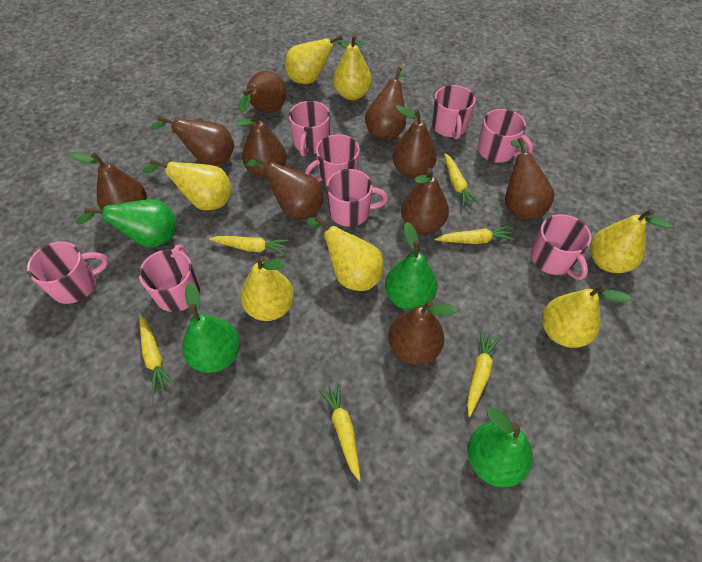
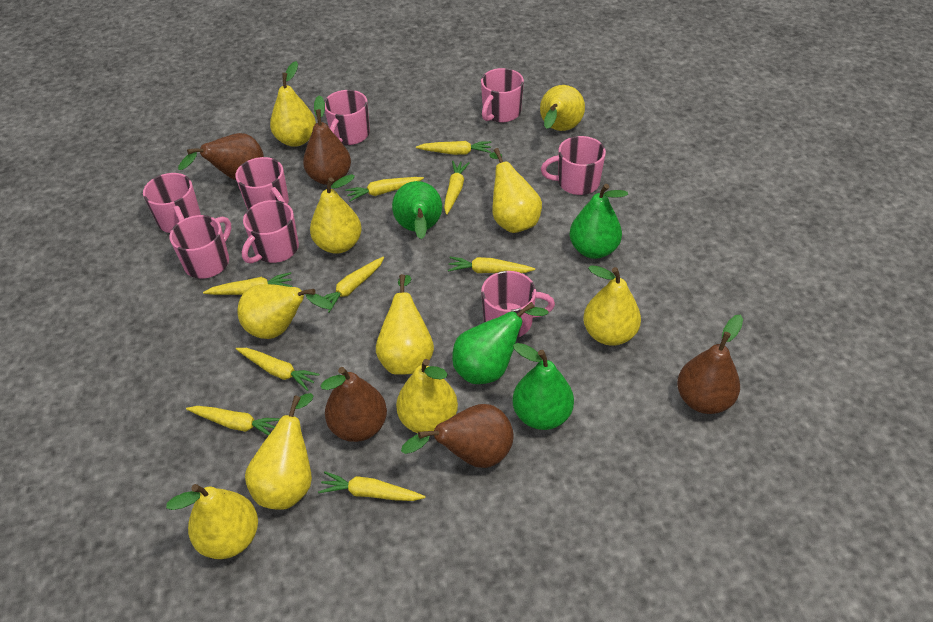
brown pear: [69,152,147,210] [150,116,234,166] [236,112,287,178] [239,71,286,113] [245,155,323,219] [365,67,406,141] [388,301,458,365] [392,105,437,178] [401,168,449,233] [505,138,555,219] = 10 -> [178,133,264,180] [303,95,351,185] [321,367,387,442] [401,404,514,468] [677,314,743,414] = 5
yellow carrot: [139,314,174,394] [209,236,288,255] [319,383,361,481] [434,226,514,244] [444,153,479,207] [467,331,500,417] = 6 -> [186,406,280,436] [203,272,292,295] [236,348,320,391] [318,471,425,501] [324,256,384,313] [345,177,424,202] [416,141,491,155] [444,161,470,215] [448,257,535,273] = 9
yellow pear: [142,159,232,210] [240,256,294,321] [285,35,348,84] [306,216,384,291] [333,34,372,100] [542,284,632,348] [590,209,673,273] = 7 -> [166,484,258,559] [237,284,333,339] [245,393,313,510] [270,61,316,147] [310,174,362,254] [376,274,434,375] [396,359,458,433] [489,148,542,233] [540,85,585,131] [583,265,641,346] = 10

